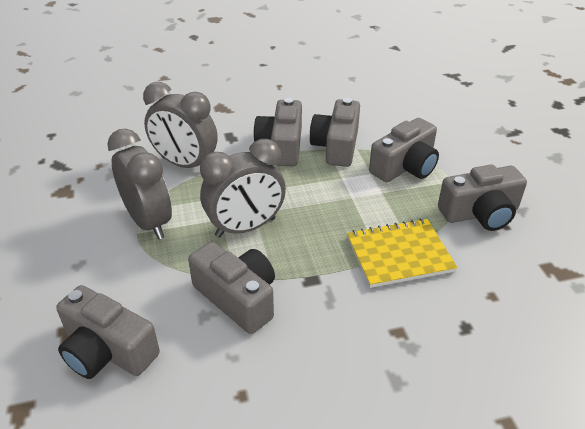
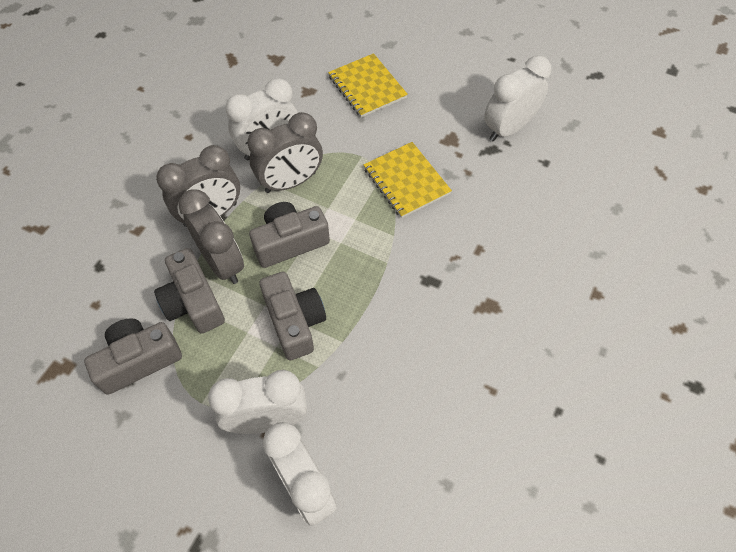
grey camera: [56,285,160,379] [188,242,275,334] [253,98,302,166] [310,98,360,167] [369,118,439,182] [438,164,527,231] = 6 -> [84,318,182,395] [154,248,225,333] [249,202,330,268] [259,272,326,360] = 4
white clock: none = 0 -> [208,370,307,434] [226,78,298,160] [263,422,337,526] [484,55,551,142] = 4
yellow notebook: [347,218,457,288] = 1 -> [328,53,408,118] [364,142,452,218] = 2

